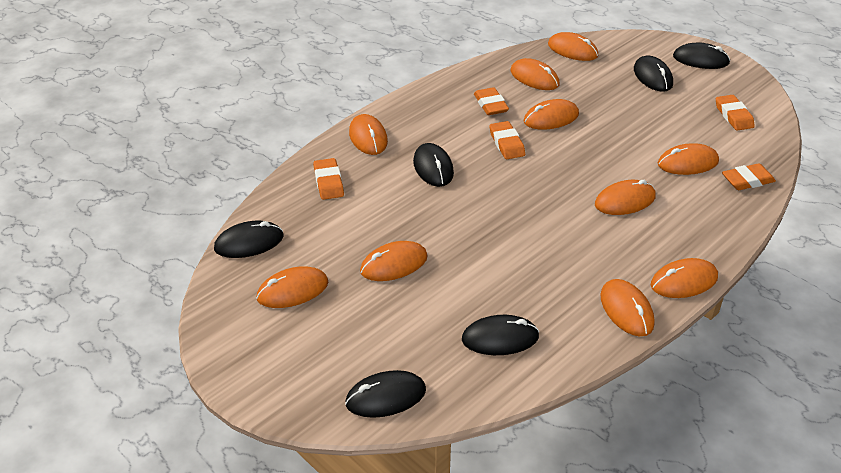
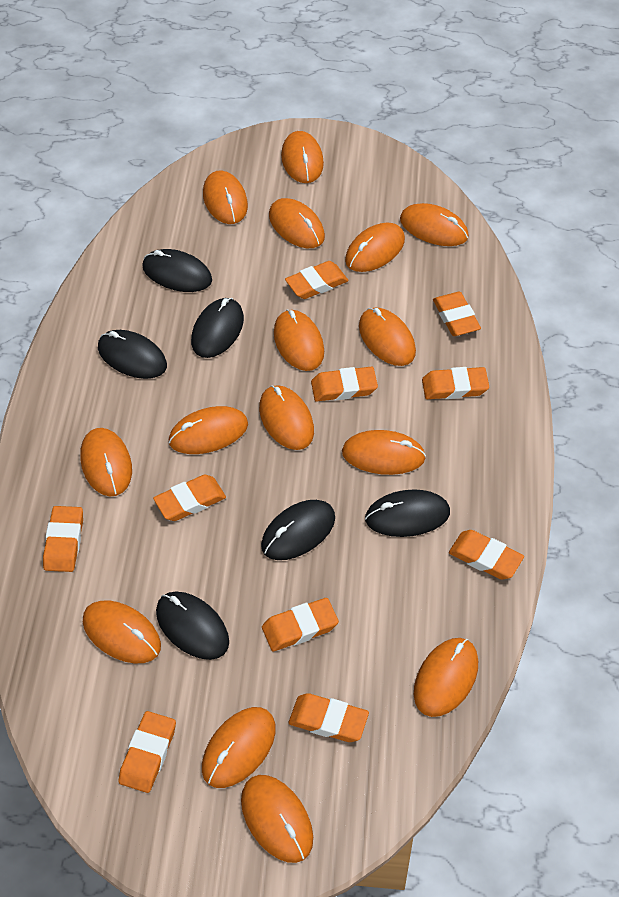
orange eraser: [313,158,344,200] [474,87,509,115] [489,121,525,159] [716,95,755,131] [722,163,776,190] = 5 -> [43,506,83,572] [118,711,176,793] [153,475,226,521] [262,598,339,651] [285,261,349,299] [289,693,369,742] [311,367,378,401] [422,367,489,399] [433,292,481,336] [449,530,524,580] = 10
orange mouse: [256,266,328,308] [349,114,388,155] [360,241,428,281] [510,58,560,90] [524,99,579,130] [548,32,599,61] [595,180,656,215] [600,279,654,336] [651,258,718,298] [658,143,719,175] = 10 -> [80,428,132,496] [83,600,161,664] [169,406,248,454] [202,707,276,788] [203,170,248,224] [241,775,313,863] [259,385,314,450] [269,198,325,248] [274,310,324,371] [281,131,324,183] [342,430,426,475] [345,222,405,272] [359,308,416,366] [400,203,469,246] [414,638,478,717] = 15

